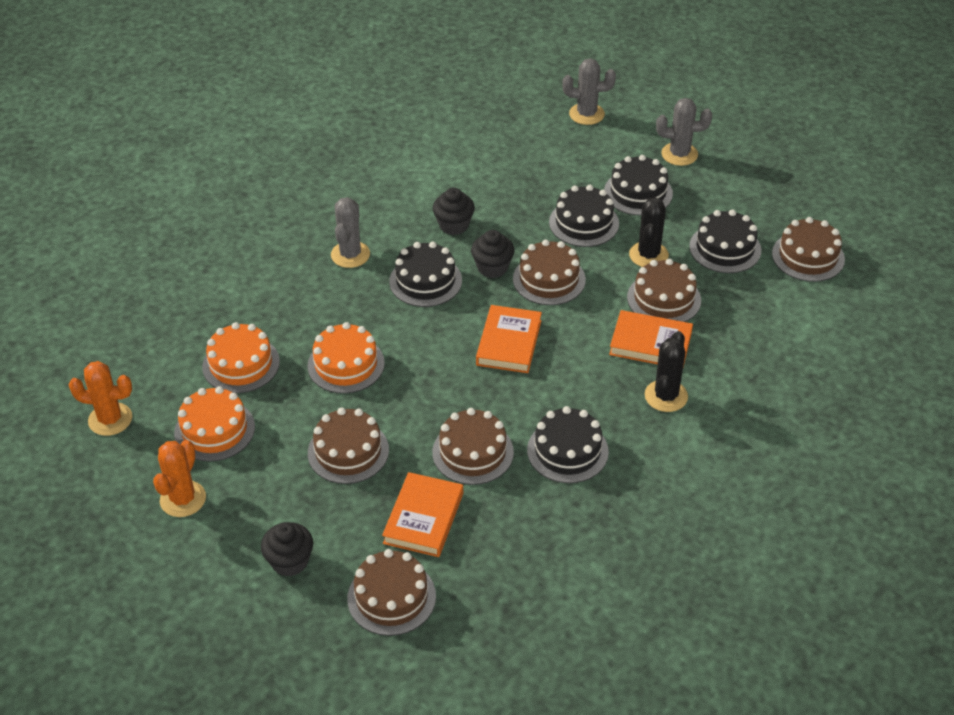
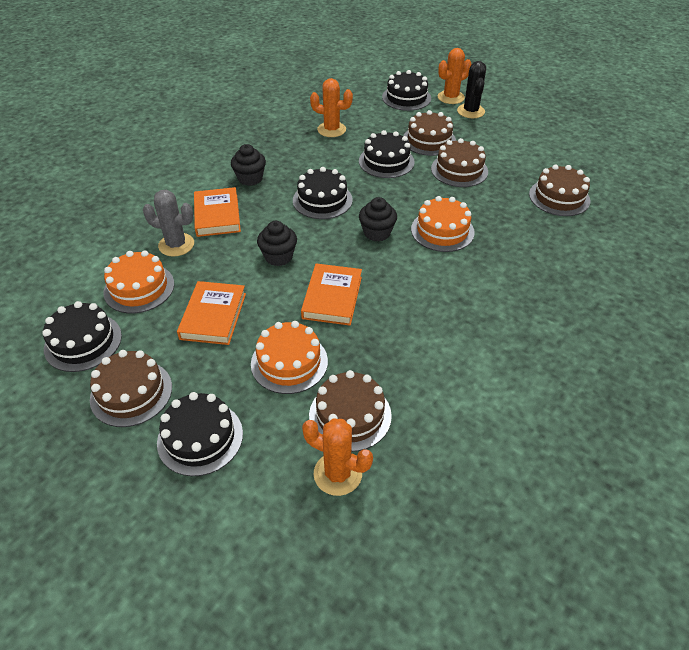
black cactus: [629,198,669,267] [645,331,688,412] = 2 -> [457,61,486,118] = 1
brown cake: [308,407,389,484] [347,549,436,636] [432,408,514,485] [513,239,586,305] [627,258,701,322] [772,217,845,282] = 6 -> [90,350,172,427] [309,370,392,452] [403,110,456,156] [431,138,488,187] [529,164,590,216] = 5
grey cactus: [331,197,370,268] [562,58,616,125] [656,98,712,166] = 3 -> [143,190,194,257] = 1
orange cactus: [69,361,132,436] [153,440,206,517] = 2 -> [302,419,373,496] [310,78,353,137] [438,48,471,104] = 3

